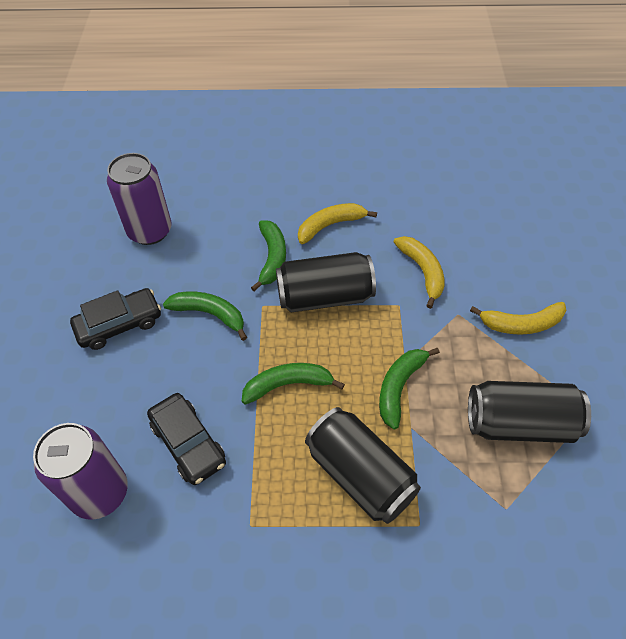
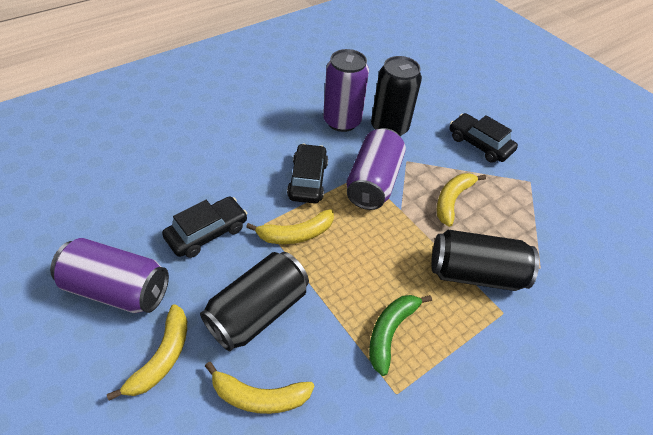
black car: [70,288,161,350] [147,393,226,485] = 2 -> [162,197,247,258] [287,144,328,204] [450,113,518,163] = 3
green banana: [163,291,247,341] [242,363,345,405] [251,221,286,291] [379,348,440,429] = 4 -> [369,295,432,376] = 1
purple can: [33,423,128,520] [107,153,172,245] = 2 -> [50,238,169,313] [323,49,369,132] [346,128,406,210] = 3
yellow banana: [298,203,377,244] [394,236,445,309] [470,302,566,335] = 3 -> [107,304,187,401] [205,362,315,414] [246,209,334,244] [437,173,486,227] = 4

